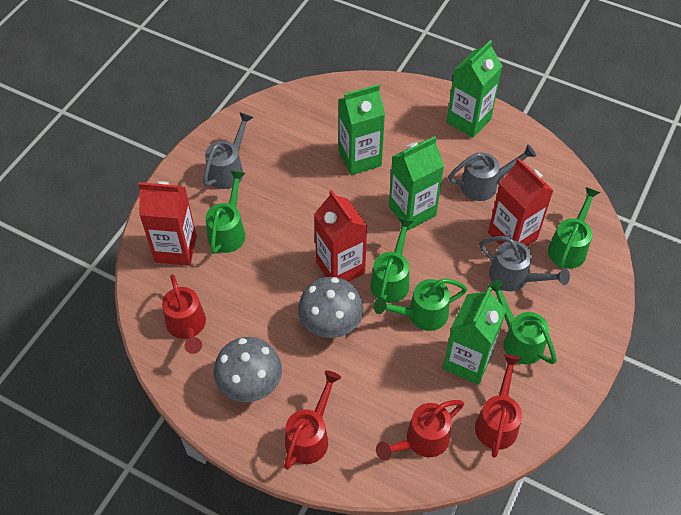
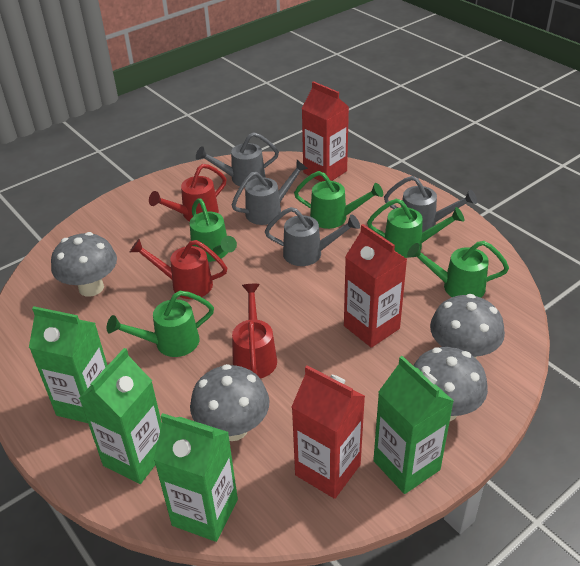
grey mushroom: [214,337,282,402] [298,277,364,338] = 2 -> [51,232,117,297] [190,364,270,441] [413,347,488,421] [430,294,505,358] = 4
grey watering can: [203,112,253,189] [448,144,536,201] [479,236,570,291] = 3 -> [196,132,279,186] [232,160,308,225] [265,207,360,266] [384,176,477,232] = 4
red watering can: [162,274,206,354] [284,370,341,470] [376,400,464,460] [475,354,522,458] = 4 -> [130,239,227,299] [149,164,227,221] [232,284,277,379] = 3

